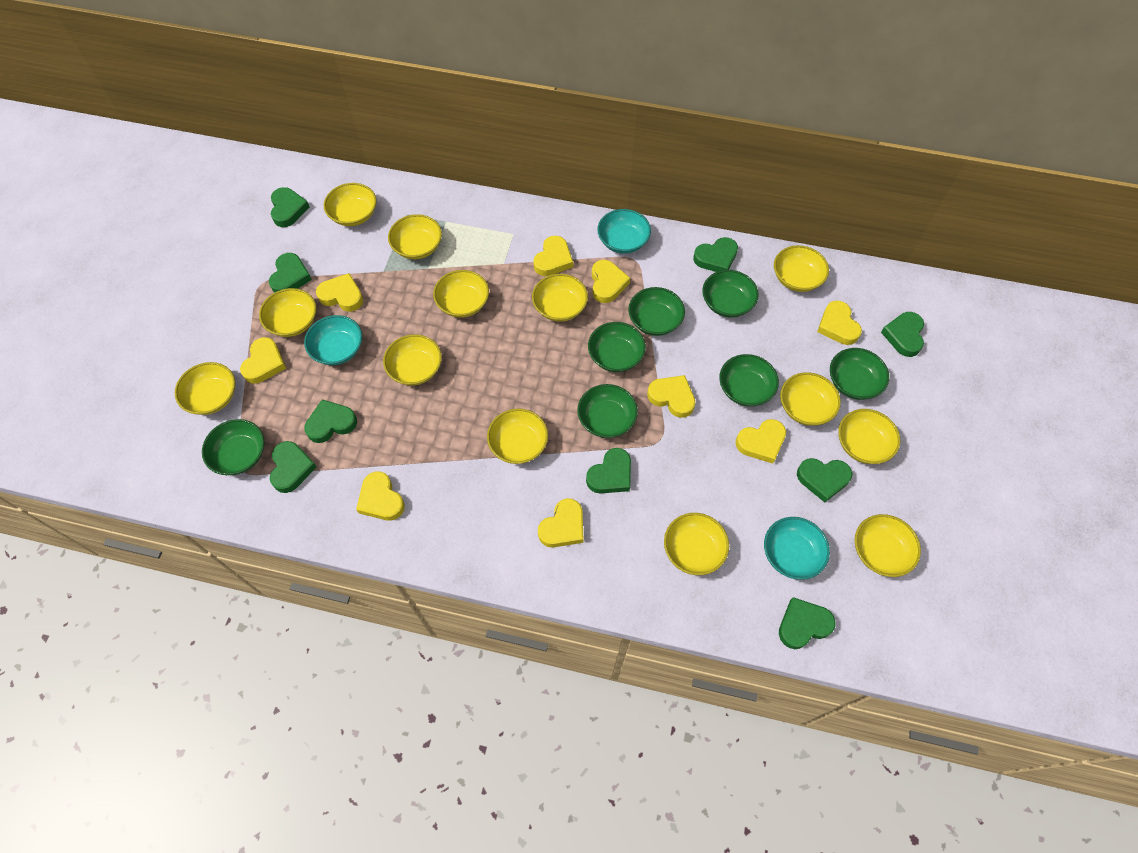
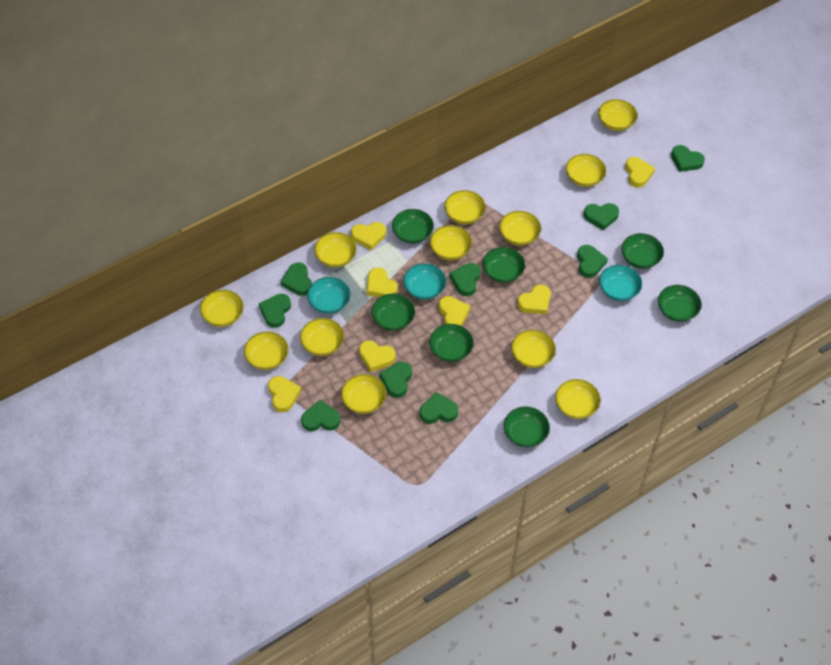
yellow bowl: [175,362,235,415] [259,288,316,337] [324,183,377,226] [383,334,442,385] [388,214,442,259] [433,270,489,318] [487,408,548,464] [532,274,588,322] [664,513,729,575] [774,245,829,292] [780,372,841,426] [838,409,900,464] [855,514,921,577] = 13 -> [200,290,244,327] [244,332,289,370] [300,318,344,356] [314,232,357,268] [341,374,387,414] [430,225,472,260] [444,190,486,224] [499,211,541,246] [511,330,556,368] [555,379,601,419] [566,154,606,187] [598,99,638,131] = 12
yellow heart: [240,337,286,384] [316,273,363,312] [356,471,405,521] [533,236,573,276] [538,498,583,548] [592,260,630,303] [647,375,695,418] [735,419,786,464] [817,301,862,345] = 9 -> [268,376,301,412] [351,222,386,250] [359,340,396,372] [367,268,397,297] [438,296,470,326] [517,285,551,314] [625,157,655,188] = 7

